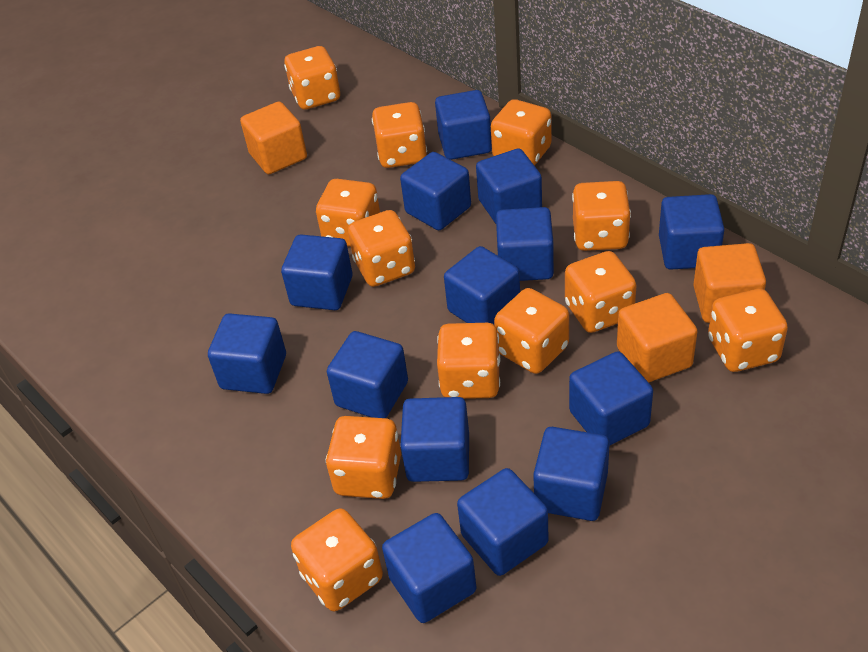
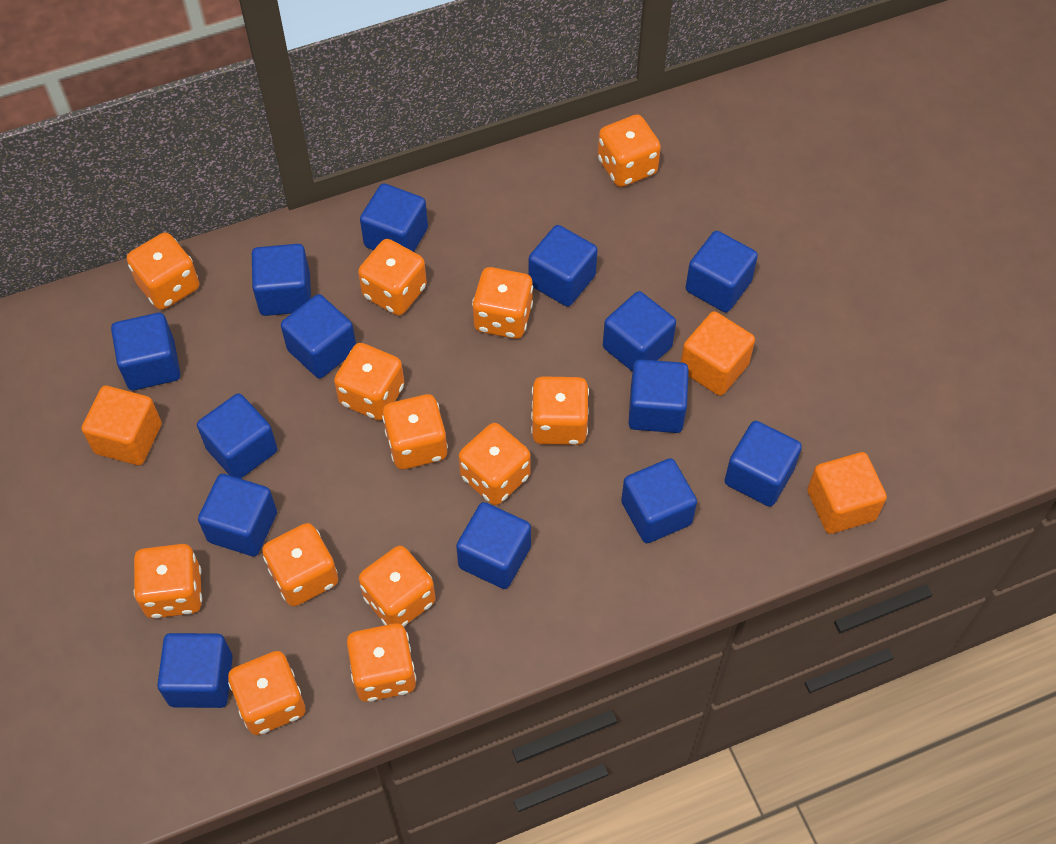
orange dice: [284,46,340,110] [291,508,383,611] [316,179,380,247] [326,416,401,499] [348,210,415,287] [372,102,427,168] [437,323,501,399] [491,99,552,166] [494,288,569,374] [565,251,637,333] [572,181,631,251] [708,289,788,372] = 12 -> [127,233,199,310] [134,544,202,618] [228,651,305,735] [262,523,338,606] [334,343,404,420] [347,623,416,702] [358,239,427,316] [359,546,435,627] [382,394,448,469] [459,423,531,505] [472,267,533,339] [531,376,589,445] [598,114,661,187] = 13

